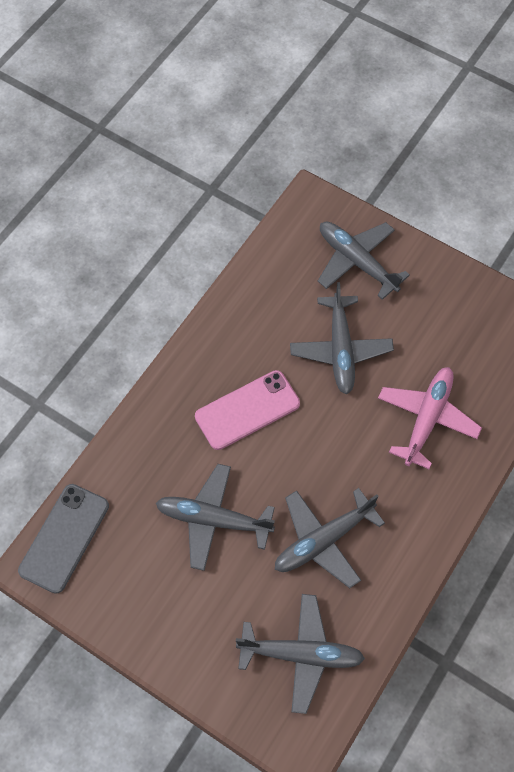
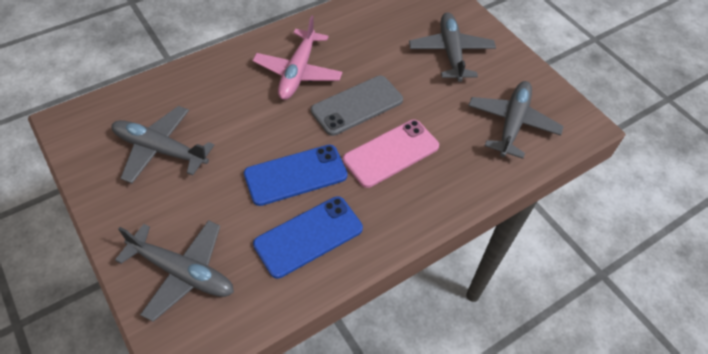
blue phone: none = 0 -> [244,145,348,206] [253,196,363,278] = 2
grey plane: [156,464,275,571] [236,594,365,714] [275,488,385,588] [290,282,394,395] [318,222,410,300] = 5 -> [112,106,214,183] [115,220,234,322] [409,12,496,82] [468,81,564,159] = 4

